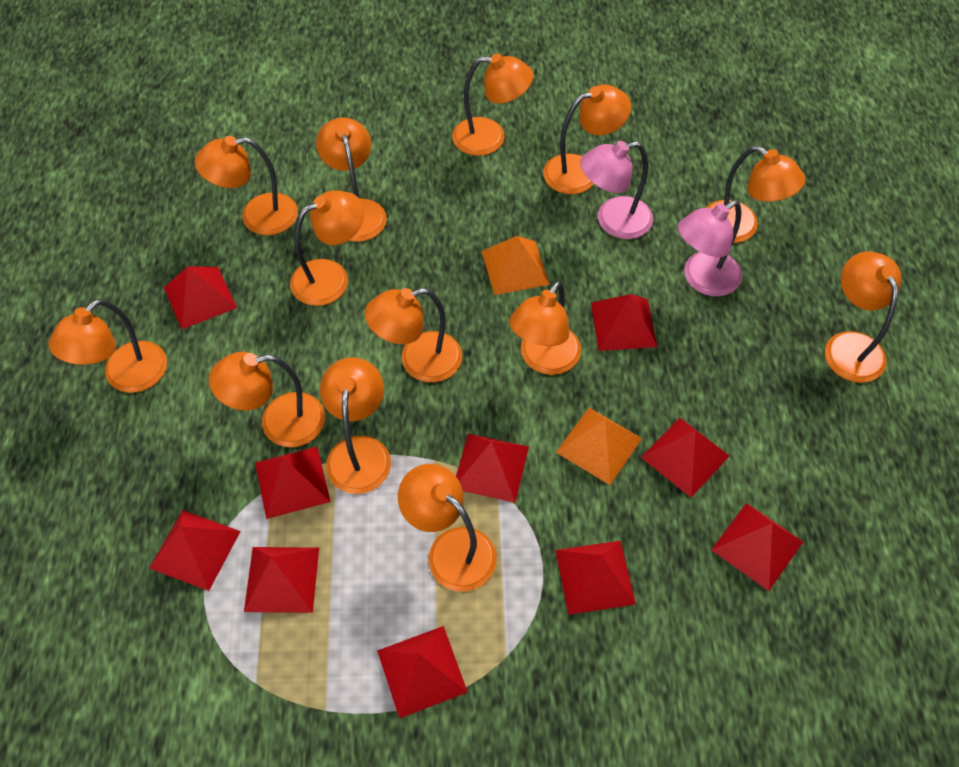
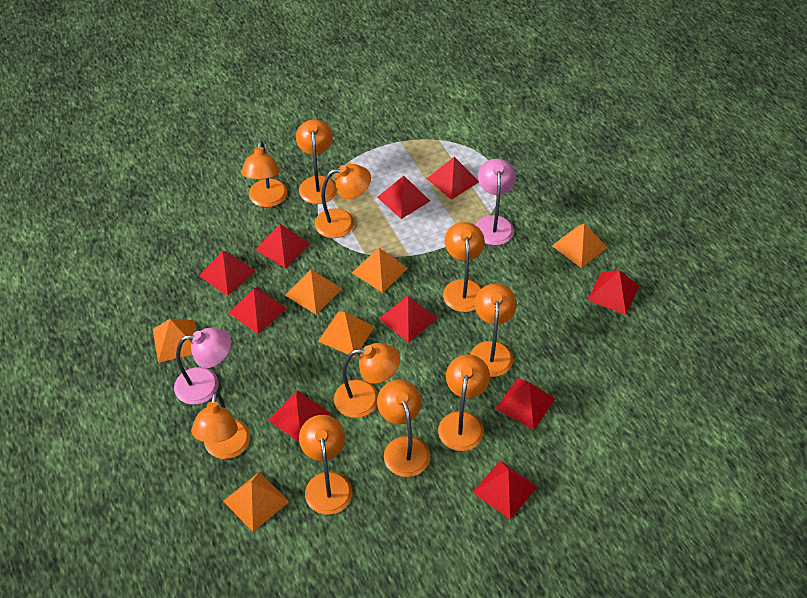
orange lamp: [48,299,167,393] [195,136,298,235] [209,352,325,447] [290,190,364,306] [316,117,387,242] [320,357,391,494] [365,288,462,382] [398,464,497,592] [452,54,533,156] [509,281,581,375] [543,84,631,194] [706,146,805,243] [825,251,901,383] = 13 -> [191,392,250,459] [241,141,287,207] [296,119,337,204] [299,415,352,515] [315,164,371,238] [334,343,400,418] [377,380,430,477] [438,354,490,451] [443,222,485,312] [470,283,517,377] = 10
orange pyramid: [482,236,550,295] [556,408,642,485] = 2 -> [153,319,196,363] [223,472,289,532] [285,269,342,315] [318,311,375,357] [352,248,408,293] [552,224,607,268] = 6

